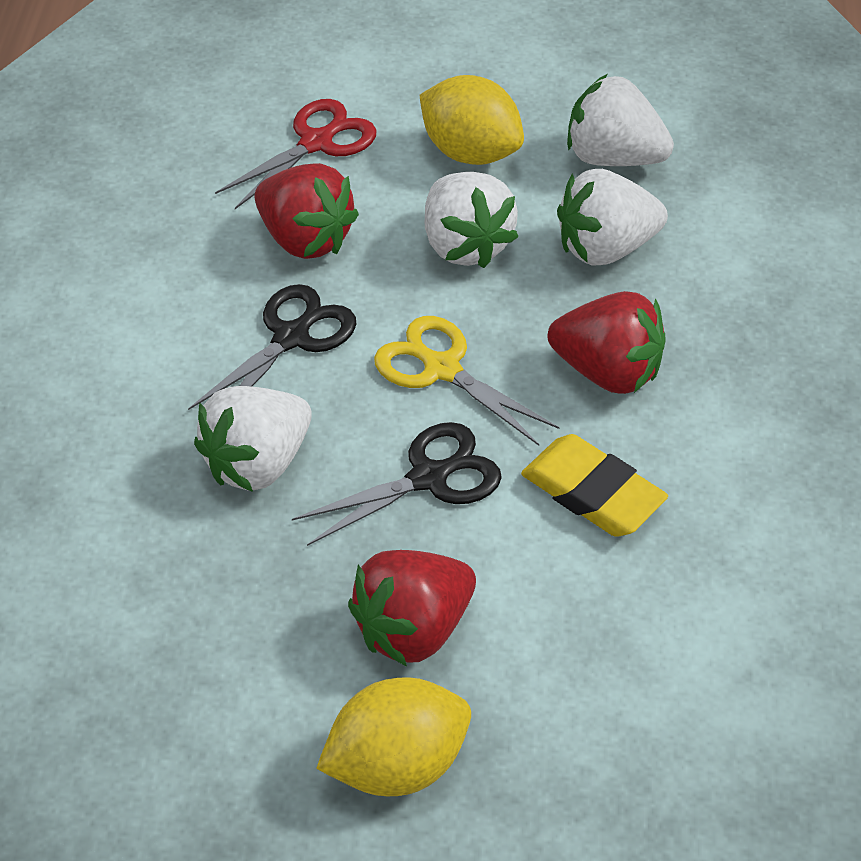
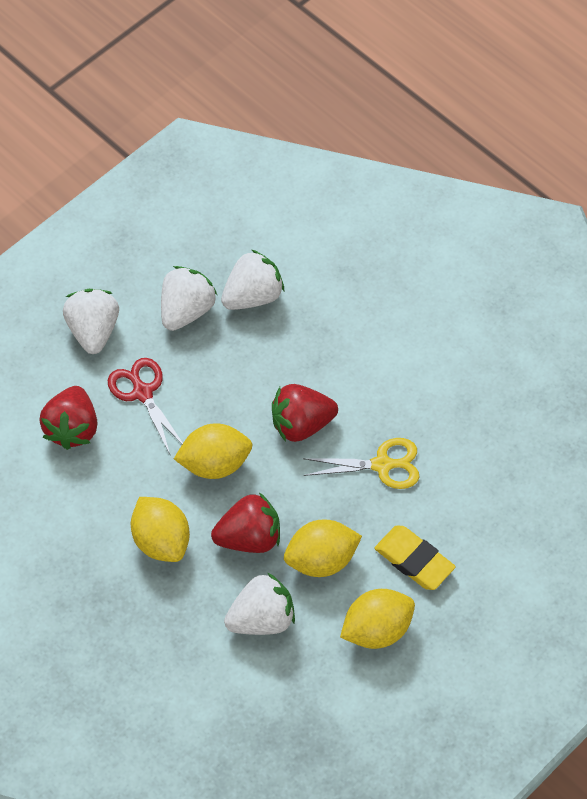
black scissors: [188,284,356,410] [292,422,502,546] = 2 -> none = 0
yellow lemon: [316,678,471,796] [420,75,524,165] = 2 -> [131,497,190,562] [174,423,252,479] [284,519,362,577] [340,589,415,649] = 4

